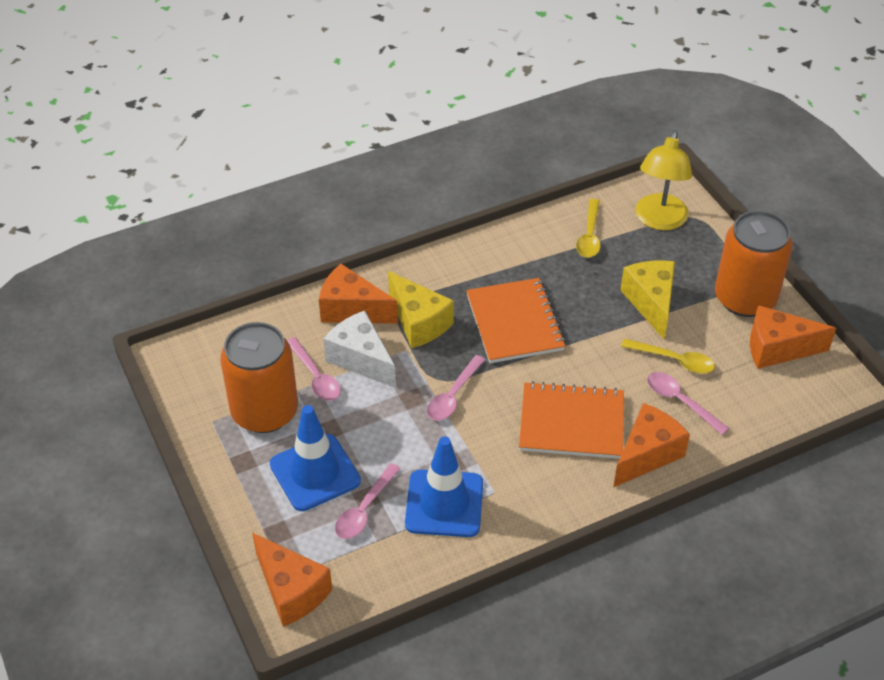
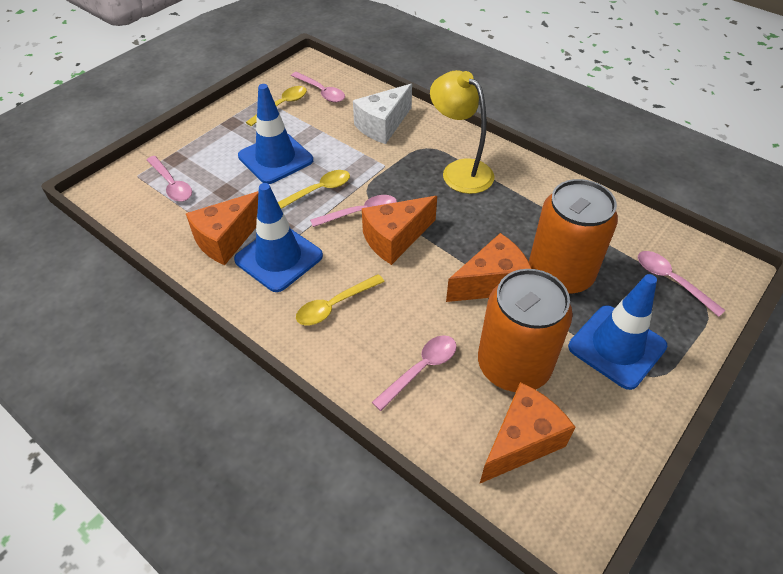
blue traffic cone: [270,405,361,511] [405,436,483,537] = 2 -> [234,183,323,292] [238,84,313,184] [568,274,668,390] = 3
orange notebook: [466,278,566,363] [519,381,624,459] = 2 -> none = 0
pink spoon: [287,337,341,401] [335,463,401,539] [427,355,485,421] [647,372,729,435] = 4 -> [147,156,192,201] [291,72,345,102] [310,195,397,227] [372,335,457,411] [638,251,726,317] = 5
yellow cheese: [388,271,454,348] [620,260,675,339] = 2 -> none = 0
yellow spoon: [576,199,601,258] [621,339,715,374] = 2 -> [246,86,307,127] [278,170,350,209] [296,274,385,325] = 3

